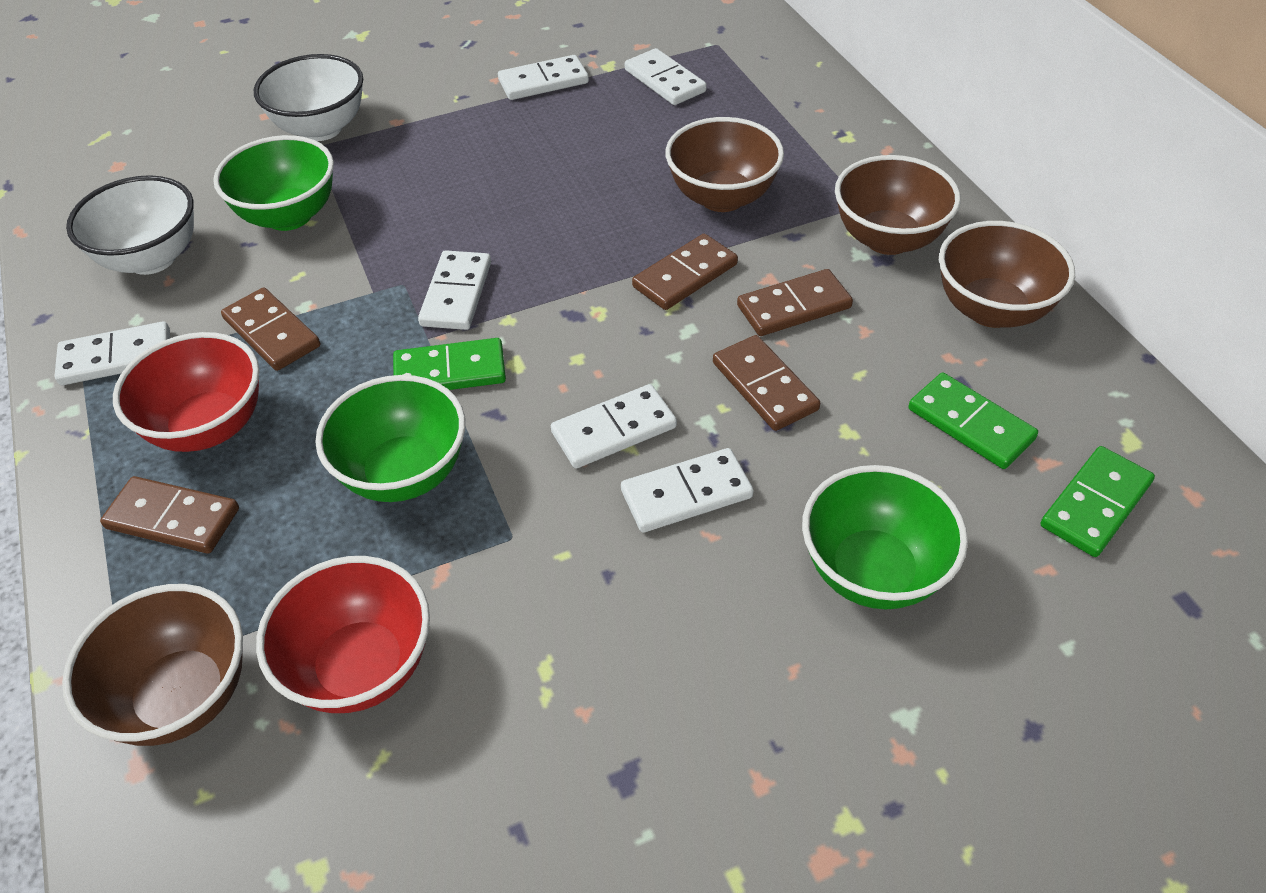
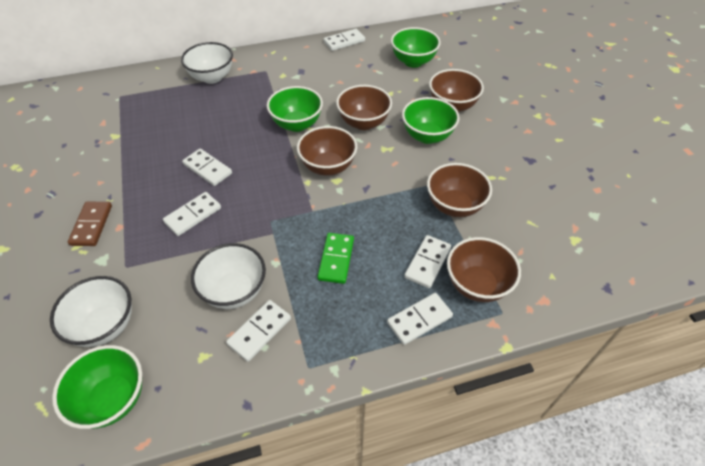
brown bowl: [62,584,243,746] [665,117,784,212] [835,155,961,255] [939,221,1075,328] = 4 -> [297,126,357,176] [336,85,392,130] [427,163,492,217] [429,69,484,112] [447,237,521,302] = 5
brown domino: [100,476,239,554] [221,287,320,371] [632,234,738,310] [713,335,820,431] [737,269,853,336] = 5 -> [68,202,112,246] = 1
green bowl: [213,135,334,231] [315,375,466,502] [802,465,968,609] = 3 -> [52,345,142,429] [267,86,323,132] [391,27,441,68] [402,97,460,144] = 4
green domino: [393,338,506,390] [908,373,1038,469] [1041,446,1155,557] = 3 -> [317,233,354,284] = 1
red bowl: [113,332,259,452] [256,556,430,713] = 2 -> none = 0
white bowl: [66,175,194,275] [254,54,363,141] = 2 -> [50,276,132,347] [181,42,233,84] [191,243,266,309] = 3

